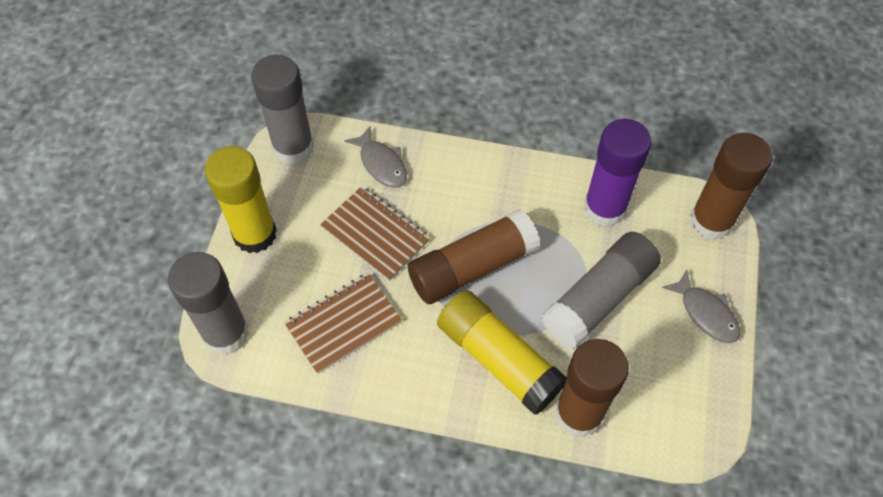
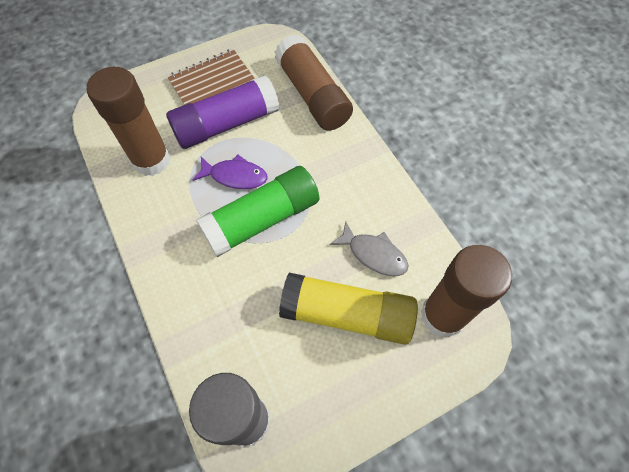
brown notebook: [284,273,402,374] [320,186,430,281] = 2 -> [167,49,255,105] = 1
green glue stick: none = 0 -> [196,166,319,257] = 1
grey fish: [344,126,407,188] [662,270,740,343] = 2 -> [330,222,409,276] = 1
grey glue stick: [168,252,249,355] [251,55,314,165] [541,232,661,349] = 3 -> [189,373,271,448] = 1
purple fish: none = 0 -> [193,155,268,189] = 1
yellow glue stick: [205,146,277,253] [437,290,567,415] = 2 -> [279,273,418,345] = 1

